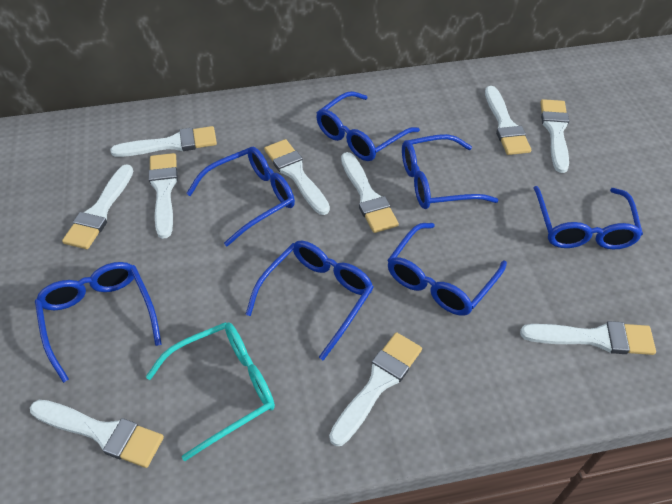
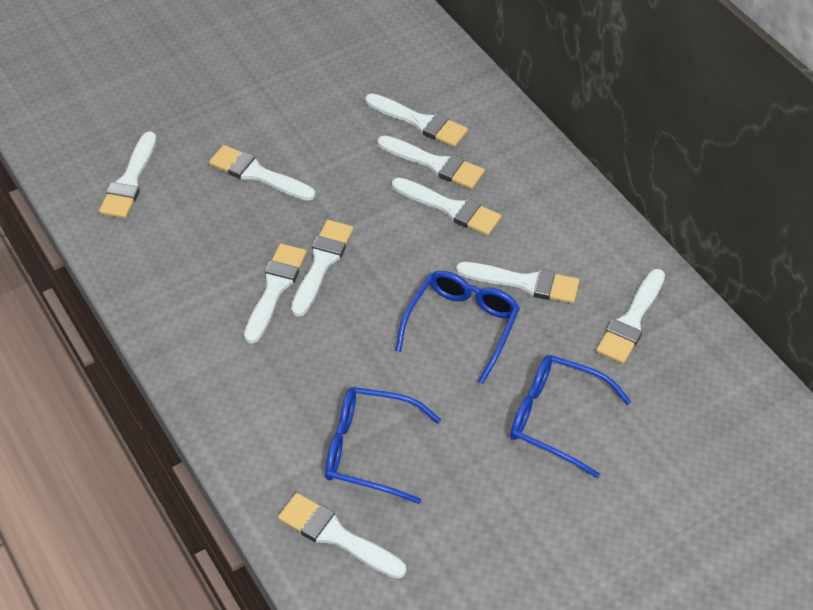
blue glasses: [35,262,162,383] [186,147,295,246] [246,241,374,361] [316,91,420,161] [388,223,507,316] [402,134,498,209] [533,186,643,249] = 7 -> [325,387,441,504] [395,271,520,384] [510,355,631,478] = 3
turquoise glasses: [145,322,275,461] = 1 -> none = 0

